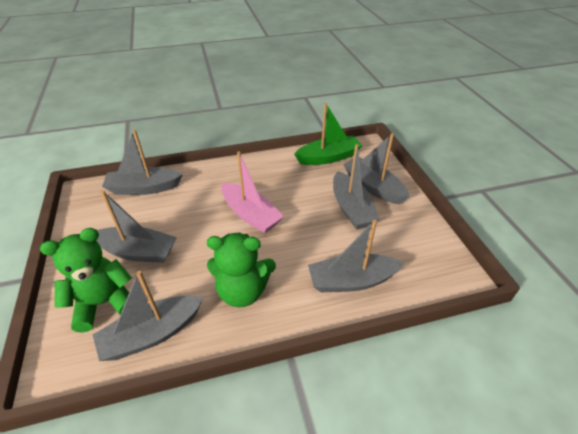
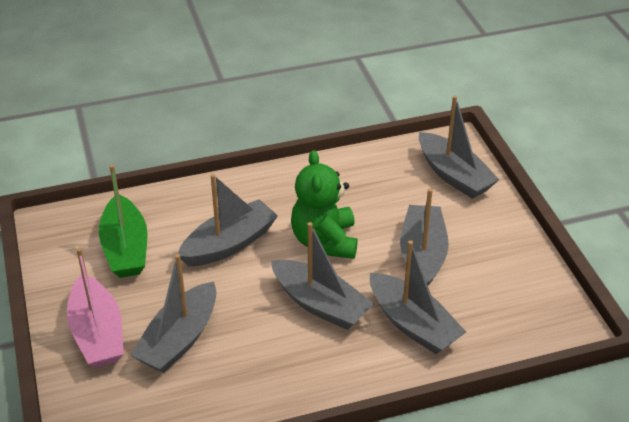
green teddy bear: [40,228,132,333] [207,233,276,307] = 2 -> [291,150,358,259] = 1

